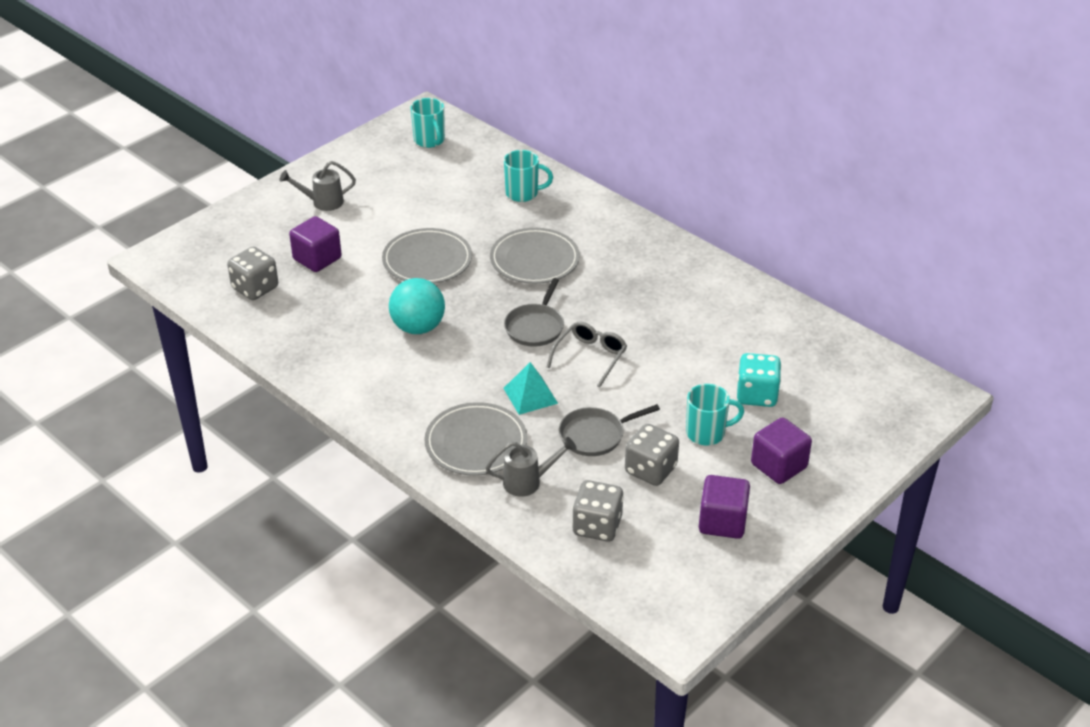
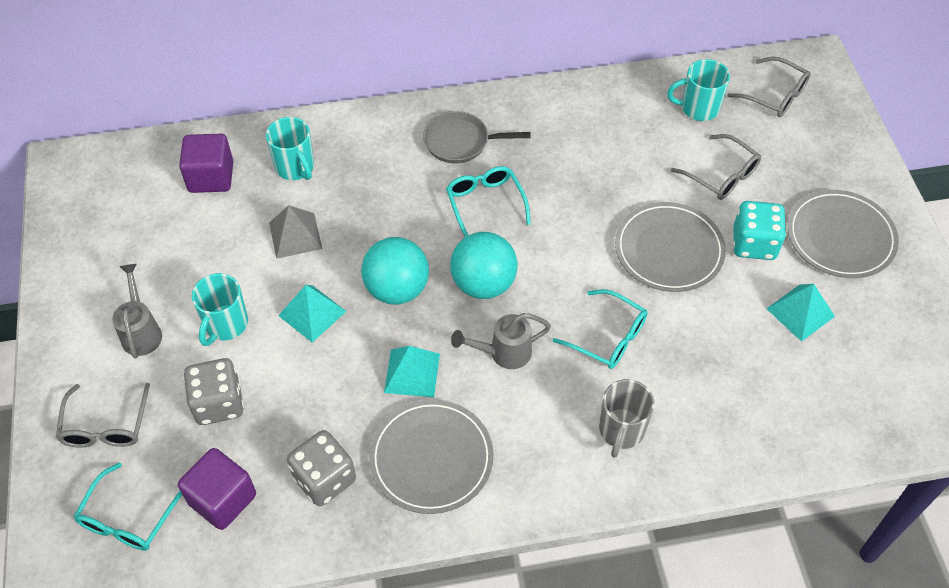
grey dice: [227,247,278,300] [572,480,624,542] [625,424,679,486] = 3 -> [183,358,244,425] [287,430,356,506] = 2
grey glasses: [547,322,627,387] = 1 -> [56,383,150,448] [671,134,761,200] [728,57,811,117] = 3
grey mug: none = 0 -> [599,379,655,458] = 1
grey pan: [504,278,564,347] [559,404,660,456] = 2 -> [423,111,531,164] = 1
grey pyramid: none = 0 -> [269,205,323,259] = 1
purple cube: [289,216,342,272] [699,475,750,539] [751,417,812,484] = 3 -> [178,448,256,530] [179,134,233,193] = 2
turquoise ball: [389,278,445,334] = 1 -> [361,237,429,305] [450,232,518,299] = 2
turquoise glasses: none = 0 -> [74,463,182,551] [446,166,531,237] [553,289,648,369] = 3
turquoise pyramid: [503,362,558,415] = 1 -> [278,285,346,343] [384,346,440,397] [766,284,835,342] = 3

